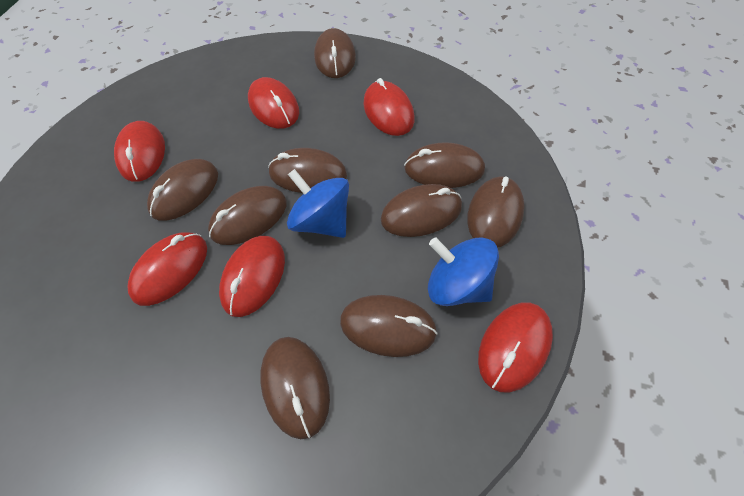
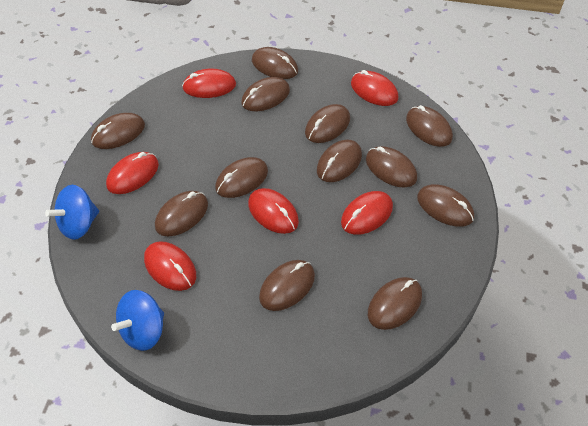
brown mouse: [147,159,218,221] [208,186,287,245] [260,337,330,439] [268,148,347,193] [314,28,356,78] [340,295,438,357] [381,184,462,237] [404,142,485,188] [467,176,525,248] = 9 -> [91,113,145,149] [155,191,208,236] [215,157,268,198] [242,77,290,111] [252,47,298,79] [259,260,315,311] [305,104,350,143] [317,139,362,182] [366,146,417,188] [368,277,422,330] [406,105,453,147] [417,184,474,227] = 12

